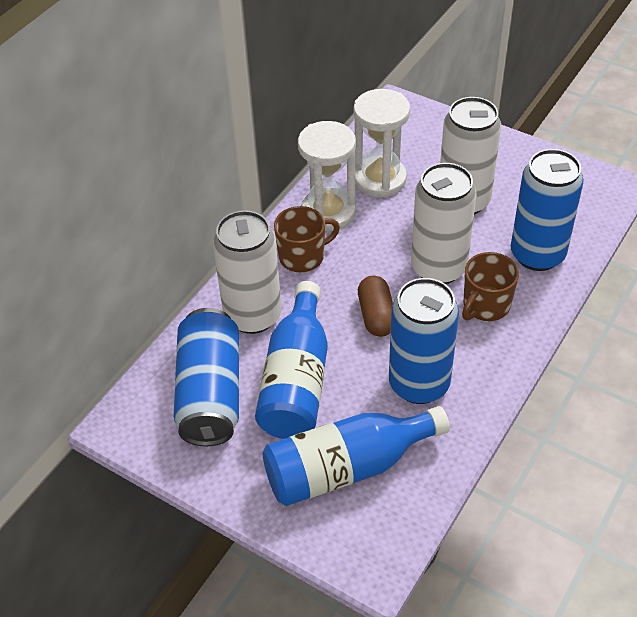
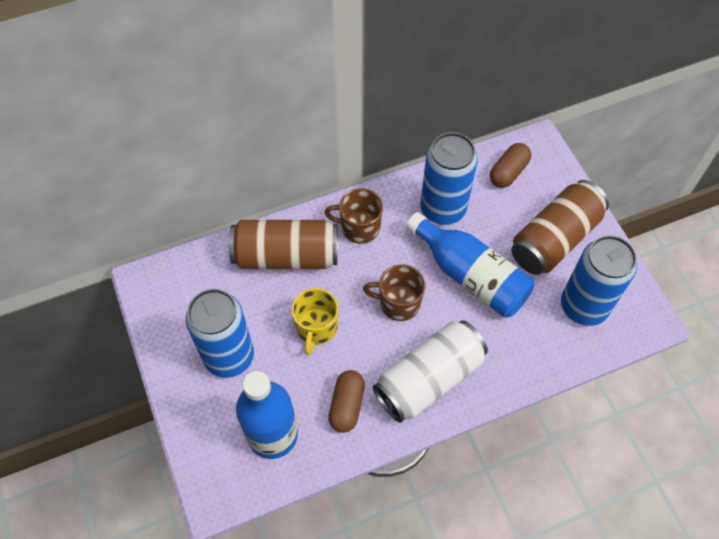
brown can: none = 0 -> [229,220,338,269] [511,180,609,275] = 2
brown capsule: [358,276,393,337] = 1 -> [328,370,365,433] [490,143,531,188] = 2
white can: [213,210,282,334] [411,163,477,284] [440,97,501,214] = 3 -> [373,320,488,423] = 1
white hourglass: [298,121,356,231] [353,89,410,198] = 2 -> none = 0
yellow mug: none = 0 -> [291,288,339,355] = 1

